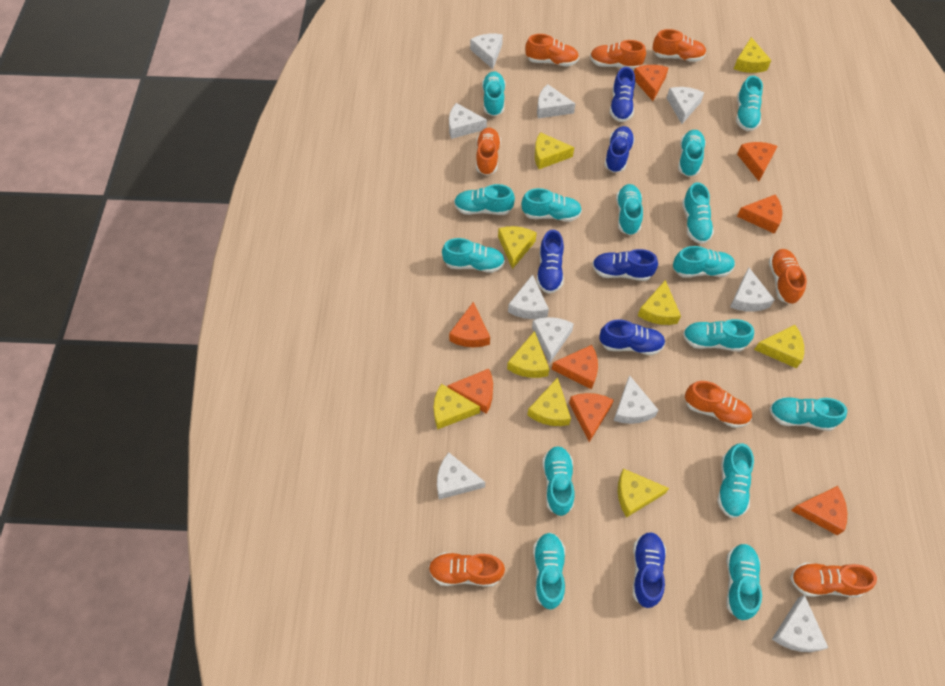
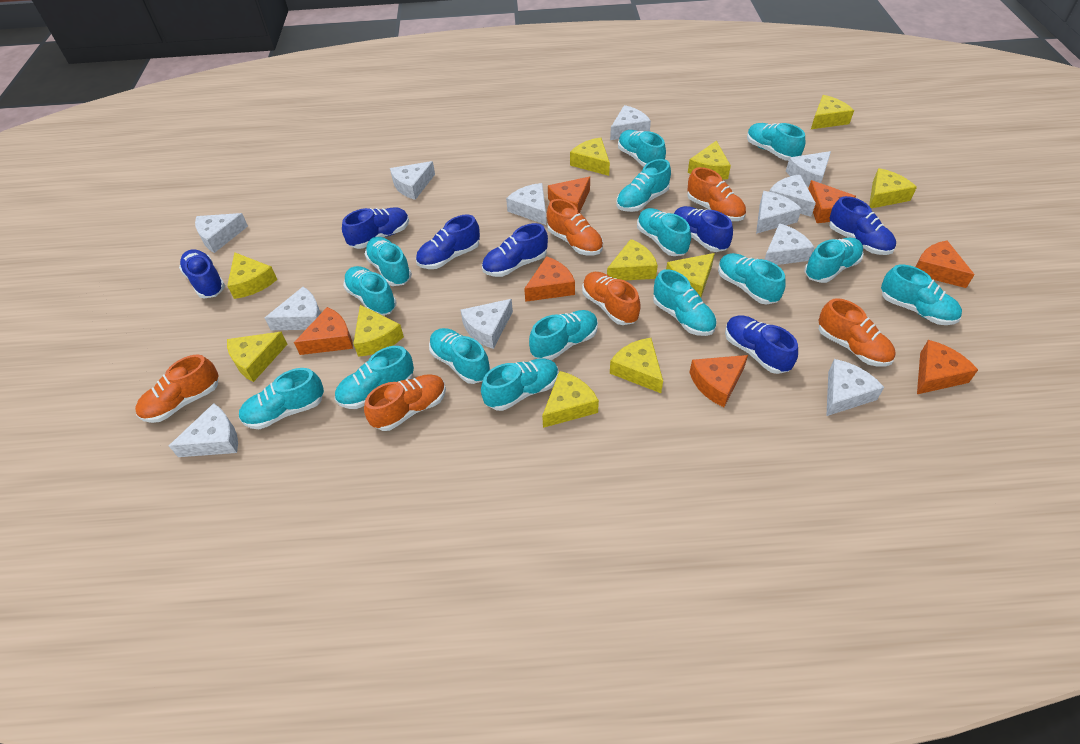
blue shoe: [536,229,564,294] [592,249,658,281] [599,320,665,355] [604,126,635,173] [610,67,635,122] [633,532,666,608] = 6 -> [179,249,225,299] [342,207,409,249] [416,214,480,269] [482,223,548,277] [674,206,733,252] [725,315,798,374] [829,196,896,255] = 7
orange cheese: [447,369,493,414] [449,302,490,347] [551,345,598,389] [569,393,614,442] [634,65,669,101] [737,142,777,181] [737,194,782,234] [791,486,847,535] = 8 -> [294,307,353,355] [524,256,575,302] [548,177,590,213] [689,355,748,407] [808,180,856,223] [915,240,975,288] [917,340,978,394] = 7
orange shoe: [429,552,505,587] [476,128,501,175] [525,34,579,67] [590,40,646,70] [653,29,706,62] [685,381,752,428] [769,249,807,304] [790,563,877,597] = 8 -> [135,354,219,423] [364,374,446,431] [547,199,603,255] [582,272,641,325] [687,167,746,221] [818,298,896,367] = 6
white cheese: [437,452,485,499] [449,103,487,139] [470,34,503,69] [508,274,549,319] [532,317,574,363] [537,84,576,119] [613,375,659,424] [667,87,704,124] [730,268,775,312] [772,595,828,652] = 10 -> [169,403,238,457] [195,213,248,253] [265,287,321,330] [390,161,435,200] [461,299,513,349] [506,183,546,225] [610,105,651,140] [756,191,802,234] [764,223,815,265] [769,175,816,217] [786,151,831,187] [826,359,884,416] = 12
yellow cheese: [434,384,480,430] [498,226,537,269] [507,331,549,378] [527,378,571,426] [535,132,574,169] [618,469,669,518] [638,280,681,325] [734,37,771,73] [754,325,804,368] = 9 -> [227,252,277,299] [227,332,287,382] [354,305,404,357] [542,371,599,428] [570,138,610,176] [607,239,658,281] [610,338,663,393] [666,253,715,297] [688,140,731,180] [811,95,854,129] [869,168,917,208] = 11

